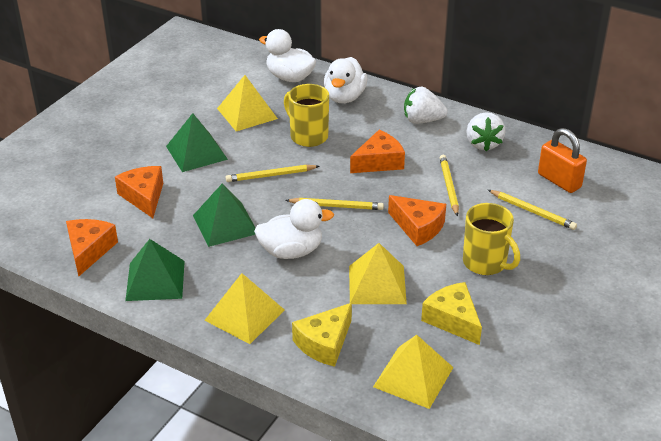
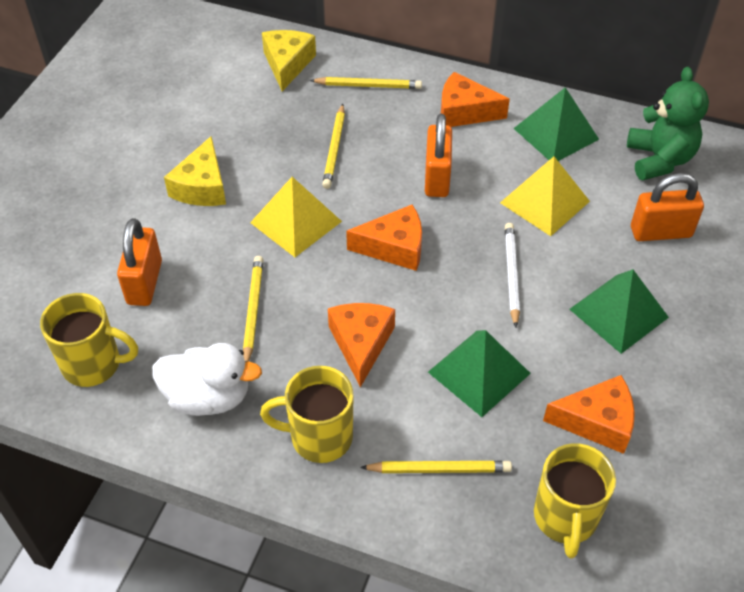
green teddy bear: none = 0 -> [627,67,709,180] = 1
orange padlock: [538,128,587,193] = 1 -> [117,218,162,306] [425,114,452,197] [631,173,704,241] = 3
white duck: [254,199,334,259] [259,29,316,82] [324,57,367,103] = 3 -> [152,343,262,416] = 1
white pencil: none = 0 -> [505,223,520,327] = 1
white strawberry: [404,87,447,124] [466,112,506,151] = 2 -> none = 0
yellow mug: [284,84,329,147] [463,203,520,275] = 2 -> [40,293,138,387] [260,366,353,463] [534,443,616,559] = 3
yellow pyramid: [204,273,285,344] [217,75,278,131] [349,243,407,304] [373,335,454,409] = 4 -> [250,177,342,257] [500,157,590,236] = 2

